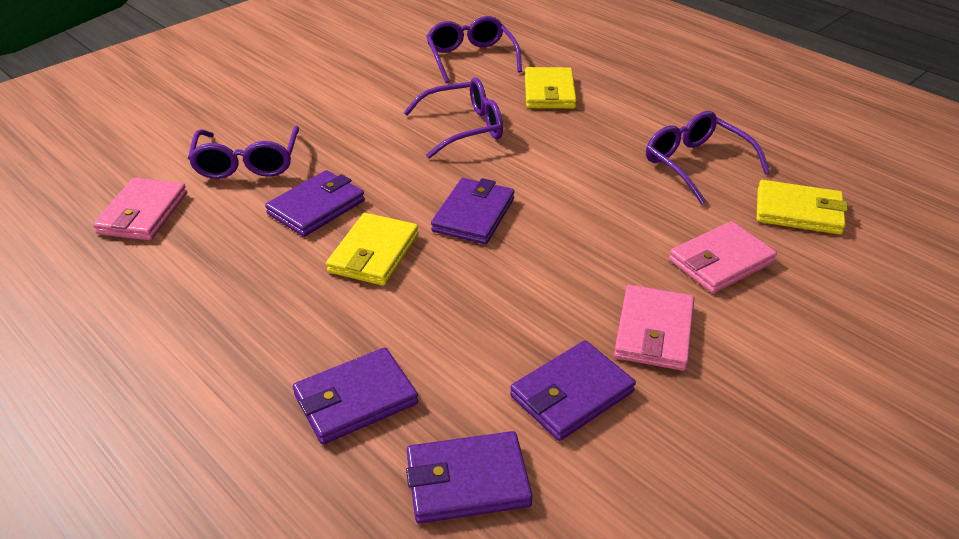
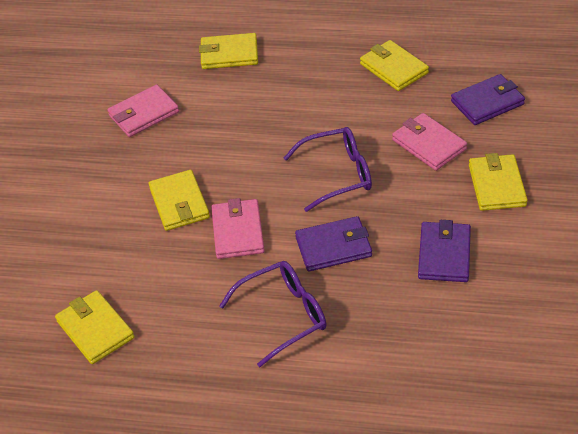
purple glasses: [188,126,299,179] [403,78,503,159] [426,16,522,83] [646,111,770,205] = 4 -> [219,261,326,367] [284,127,372,212] = 2
purple wallet: [265,170,365,237] [293,347,418,444] [406,431,533,524] [431,178,514,244] [510,340,636,441] = 5 -> [295,216,372,272] [418,220,471,282] [451,74,525,125] = 3
yellow wallet: [326,213,419,286] [525,67,577,109] [757,180,848,235] = 3 -> [55,290,135,364] [149,170,210,231] [199,33,258,69] [360,40,429,91] [469,153,528,211] = 5

